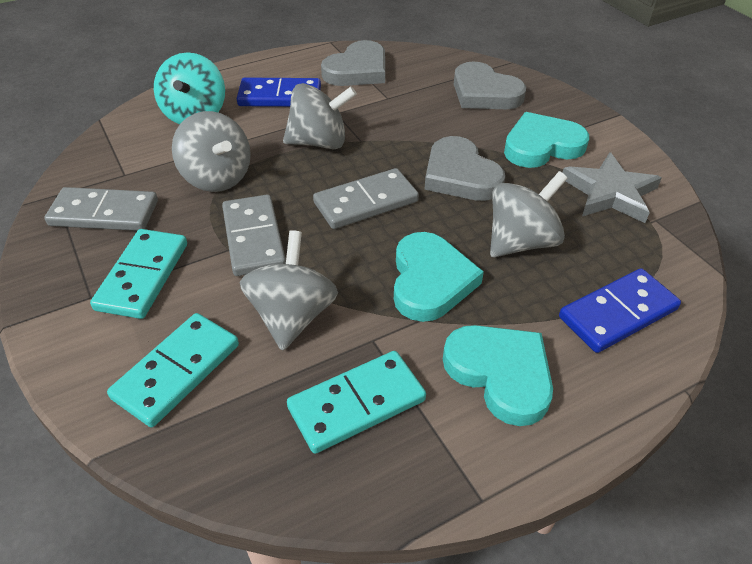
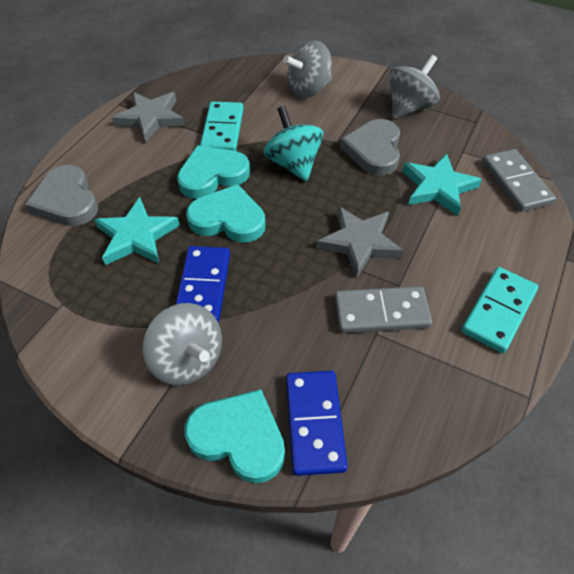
grey domino: [44,187,158,231] [222,195,286,276] [313,168,419,229] = 3 -> [335,286,432,333] [482,149,556,212] = 2
grey heart: [321,40,385,86] [424,136,505,201] [454,62,526,109] = 3 -> [25,165,98,226] [340,119,400,176] = 2
grey spinning top: [172,111,251,192] [240,230,338,351] [283,83,357,149] [490,171,568,257] = 4 -> [143,303,222,386] [283,41,332,98] [389,55,440,119] = 3
grey star: [562,152,662,223] = 1 -> [112,92,185,143] [316,206,404,278] = 2
turquoise domino: [90,229,187,319] [107,313,239,427] [287,351,426,454] = 3 -> [200,102,244,151] [461,267,538,353] = 2
turquoise star: none = 0 -> [94,197,180,265] [402,153,482,216] = 2

